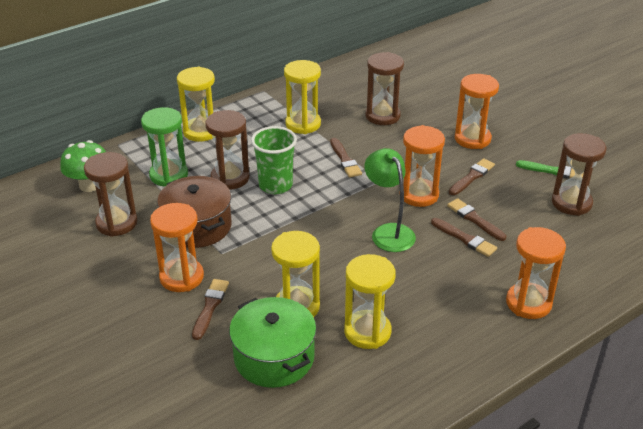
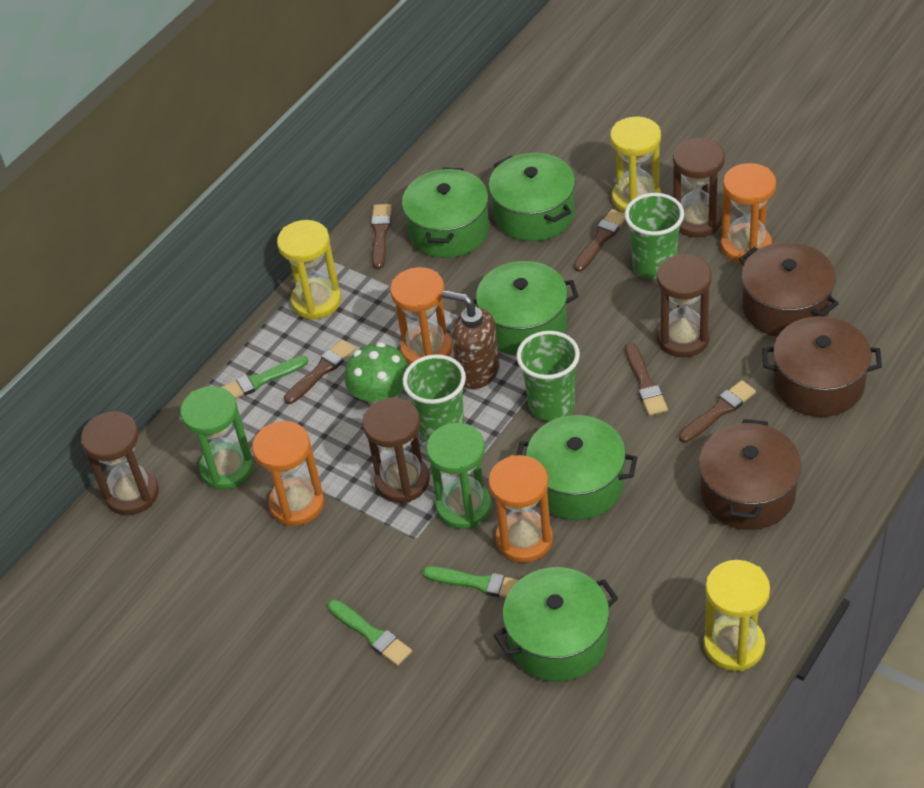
brown pot: [157,176,232,248] = 1 -> [699,419,801,530] [739,242,839,337] [762,316,882,417] = 3
brown soap dispenser: none = 0 -> [442,290,500,389] = 1
green brush: [516,160,584,179] = 1 -> [221,356,308,399] [328,599,412,666] [423,566,519,598] = 3
green cup: [251,126,297,194] = 1 -> [403,354,466,442] [517,331,580,421] [625,193,684,280] = 3
green hourglass: [141,107,188,186] = 1 -> [180,386,254,490] [426,423,492,529] = 2
green lamp: [364,148,416,252] = 1 -> none = 0
green pot: [229,297,316,388] = 1 -> [402,168,489,258] [473,261,579,356] [489,153,575,241] [494,567,618,682] [516,415,638,520] = 5
yellow hourglass: [177,66,215,142] [271,231,320,317] [284,60,321,134] [344,254,396,349] = 4 -> [277,220,341,320] [610,117,661,213] [703,560,770,671] = 3

